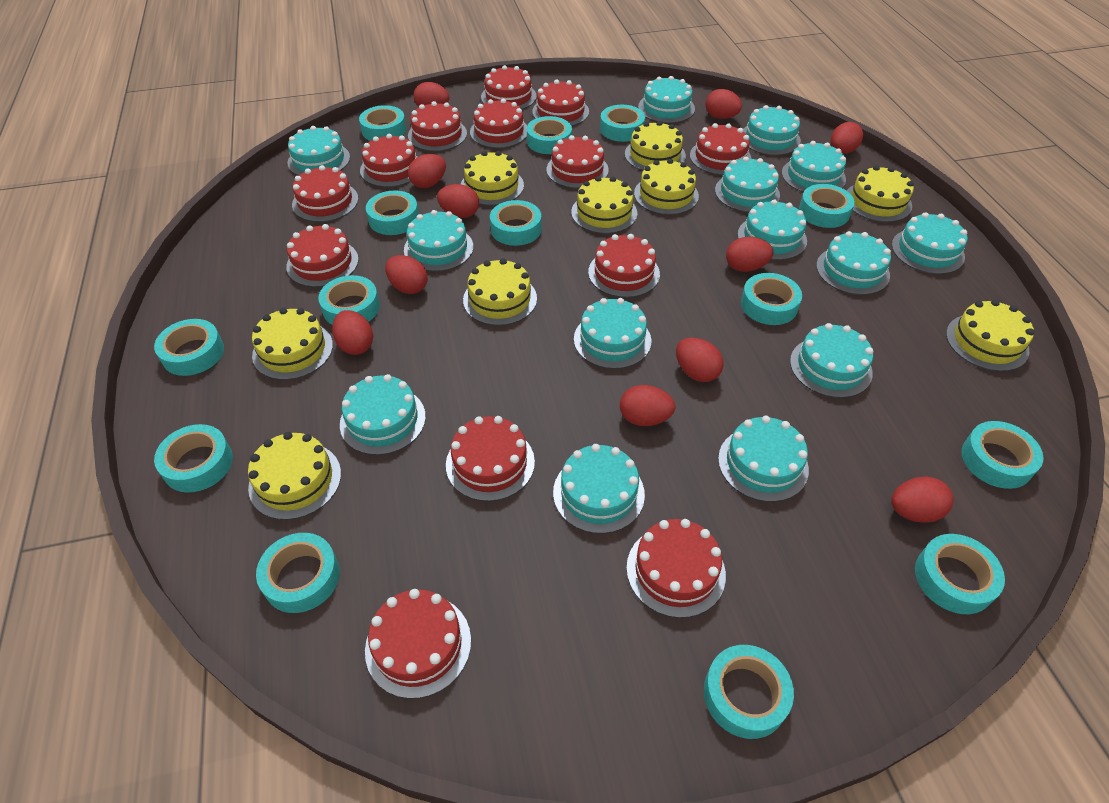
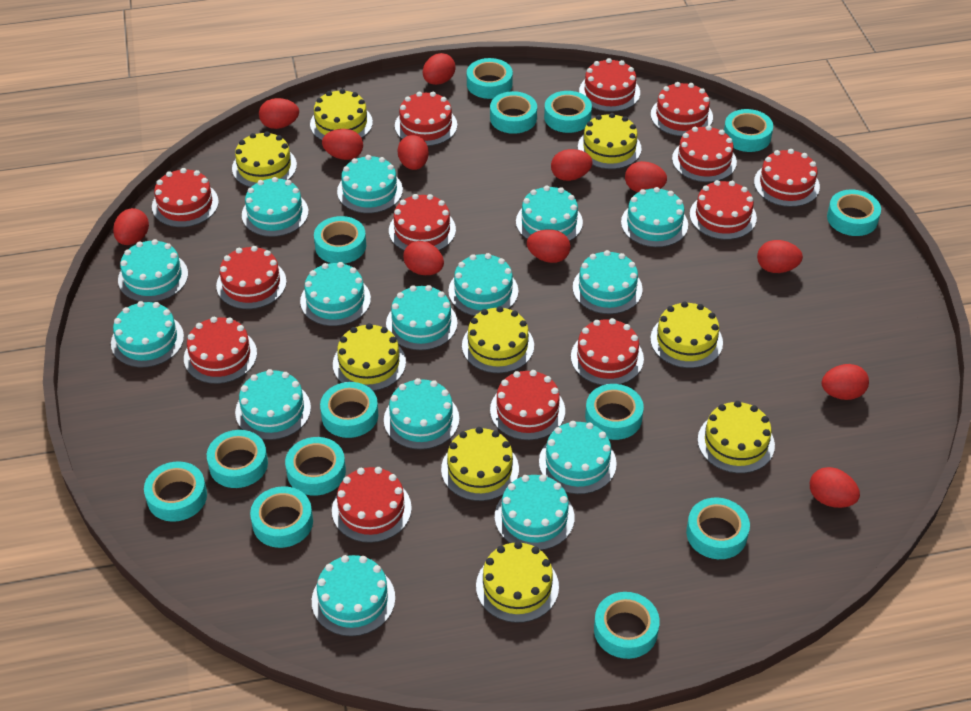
red egg: [332,310,373,355] [385,255,428,294] [408,154,446,188] [414,82,449,107] [437,184,479,218] [620,385,676,426] [676,338,724,382] [706,89,742,119] [726,237,773,272] [831,122,863,154] [891,477,954,523] = 11 -> [113,208,149,245] [259,98,299,129] [322,129,363,160] [397,135,429,170] [403,241,444,275] [423,53,456,85] [527,229,570,263] [551,149,593,181] [625,161,667,192] [757,240,803,273] [810,467,860,508] [821,364,869,400] = 12
turquoise cake: [287,126,350,176] [340,374,426,455] [404,210,473,272] [553,444,645,534] [574,298,651,369] [638,76,695,123] [715,157,780,212] [718,416,809,502] [738,199,807,260] [743,105,801,155] [782,141,846,193] [790,323,873,398] [816,231,891,295] [892,212,968,274] = 14 -> [111,301,184,367] [118,239,188,302] [235,369,311,440] [242,177,309,237] [300,262,371,326] [312,555,395,636] [337,155,403,213] [384,378,459,449] [386,285,457,350] [448,253,518,316] [495,475,574,550] [516,185,583,241] [539,421,617,494] [573,250,643,314] [621,187,688,247] = 15

